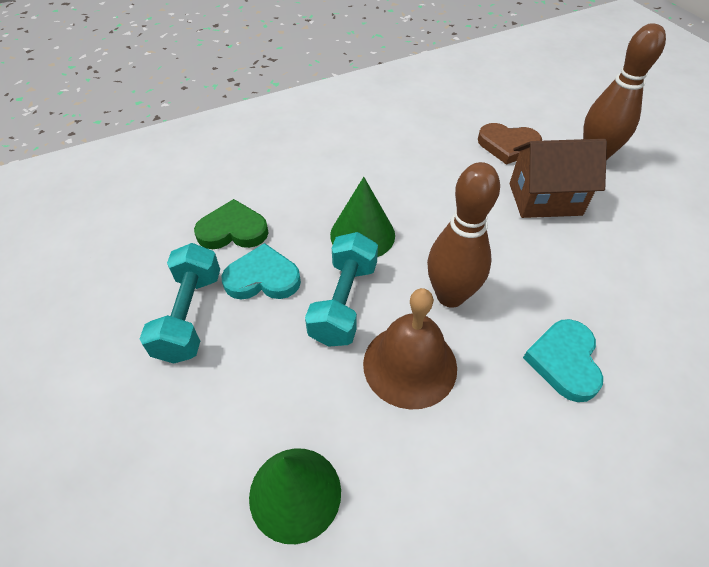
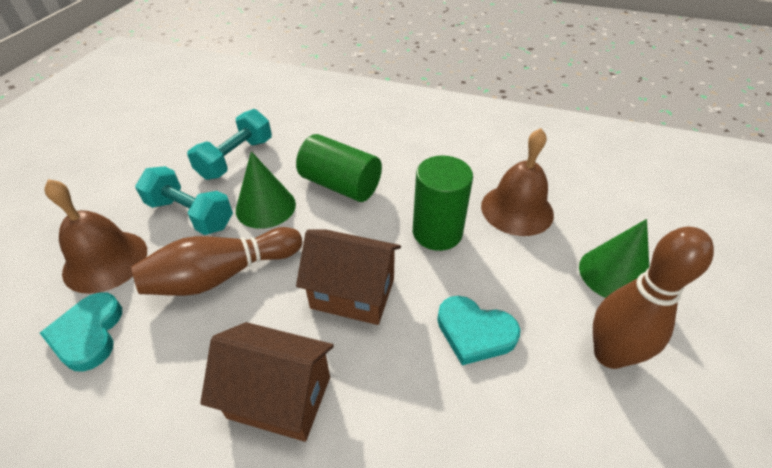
brown bell: [363,288,457,409] = 1 -> [45,179,147,294] [481,128,554,236] = 2
brown heart: [478,123,542,165] = 1 -> none = 0
brown house: [510,139,607,218] = 1 -> [200,322,334,442] [296,229,401,325] = 2
green cylinder: none = 0 -> [296,134,382,202] [413,155,473,251] = 2
green heart: [194,199,269,249] = 1 -> none = 0

